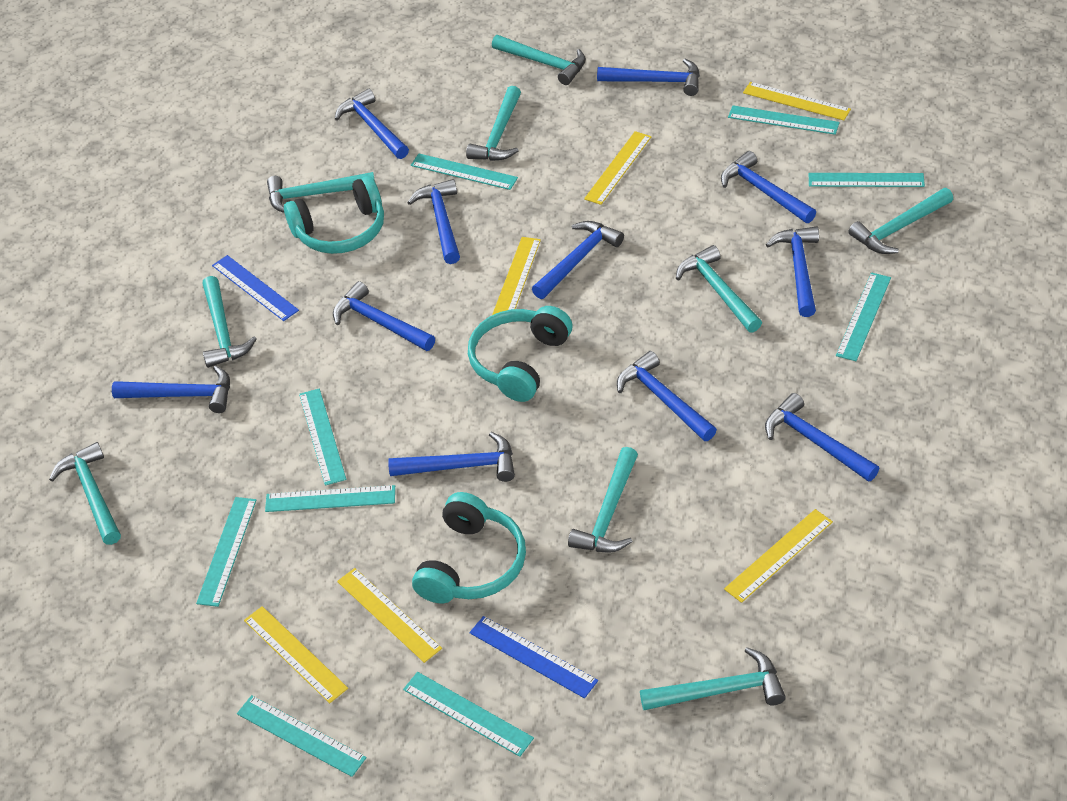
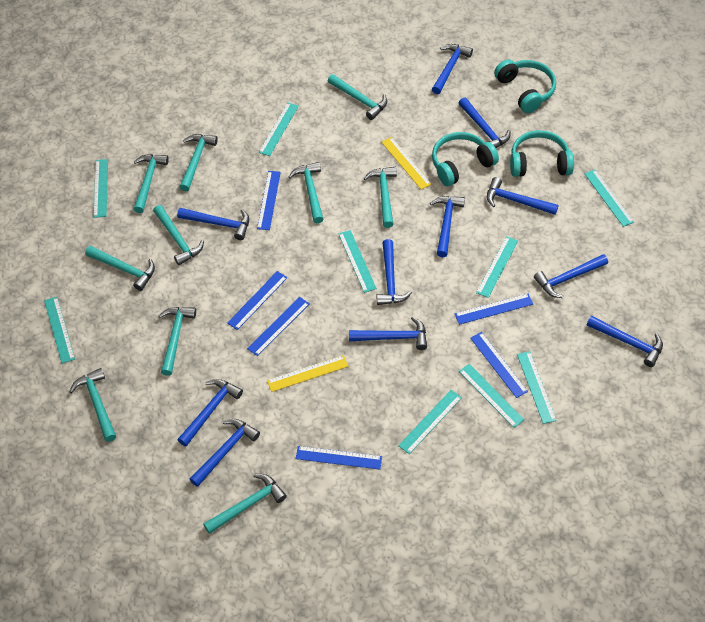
blue ruler: [212,255,299,321] [470,616,598,698] = 2 -> [227,271,287,330] [247,297,310,356] [257,171,281,230] [296,446,382,470] [455,294,533,325] [470,332,528,398] = 6
turquoise hammer: [49,442,121,545] [202,276,257,368] [267,172,375,213] [466,86,521,161] [492,35,586,85] [568,447,638,553] [640,647,786,710] [676,245,762,333] [848,188,953,254] = 9 -> [70,368,116,442] [85,246,155,291] [134,154,169,213] [153,205,204,265] [159,307,196,376] [180,134,218,191] [203,474,287,534] [289,162,324,223] [328,74,387,120] [364,167,397,228] = 10
yellow ruler: [244,606,348,703] [337,568,442,663] [492,237,541,315] [584,131,652,205] [724,509,833,603] [743,82,851,121] = 6 -> [267,355,348,392] [382,137,431,190] = 2

